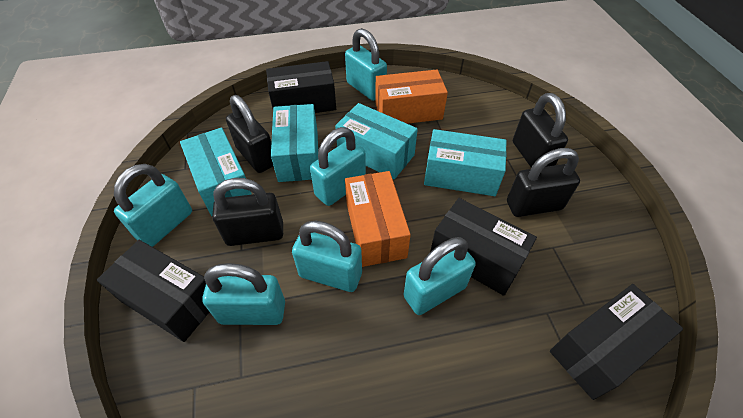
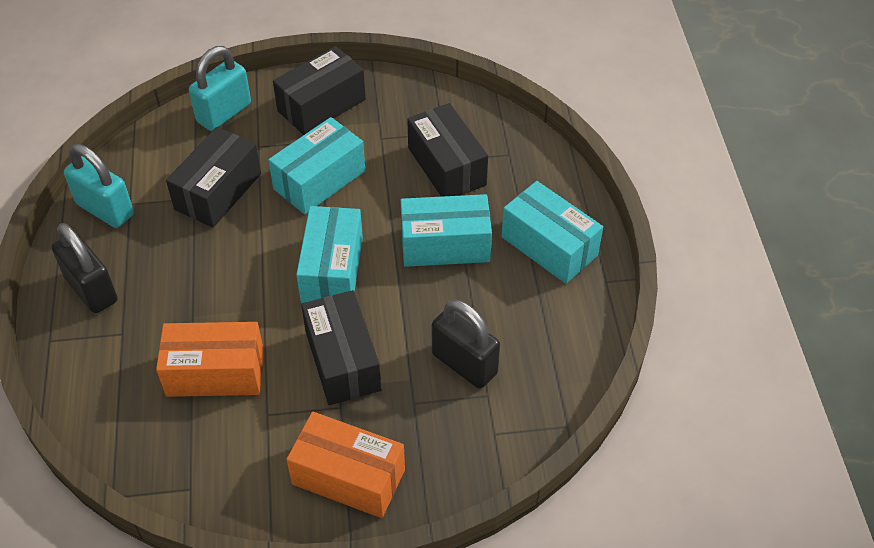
black padlock: [212,178,283,246] [226,95,273,173] [507,148,580,217] [513,93,568,168] = 4 -> [52,223,118,313] [432,299,500,389] = 2
turquoise padlock: [114,164,192,247] [202,263,285,325] [292,221,362,292] [310,127,366,206] [345,28,387,101] [404,237,476,315] = 6 -> [64,144,134,228] [189,46,251,131] = 2

